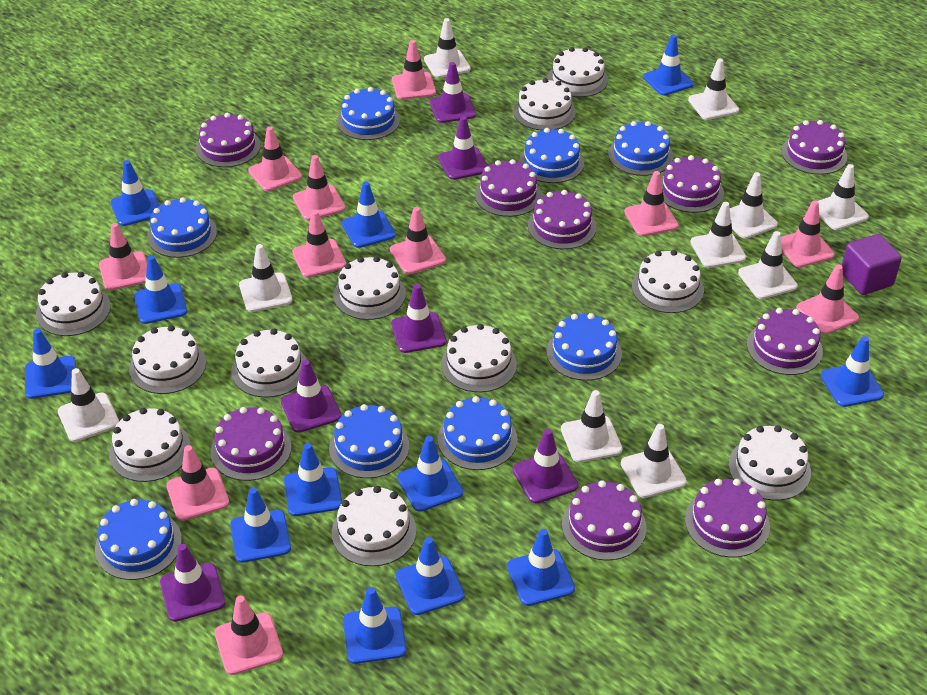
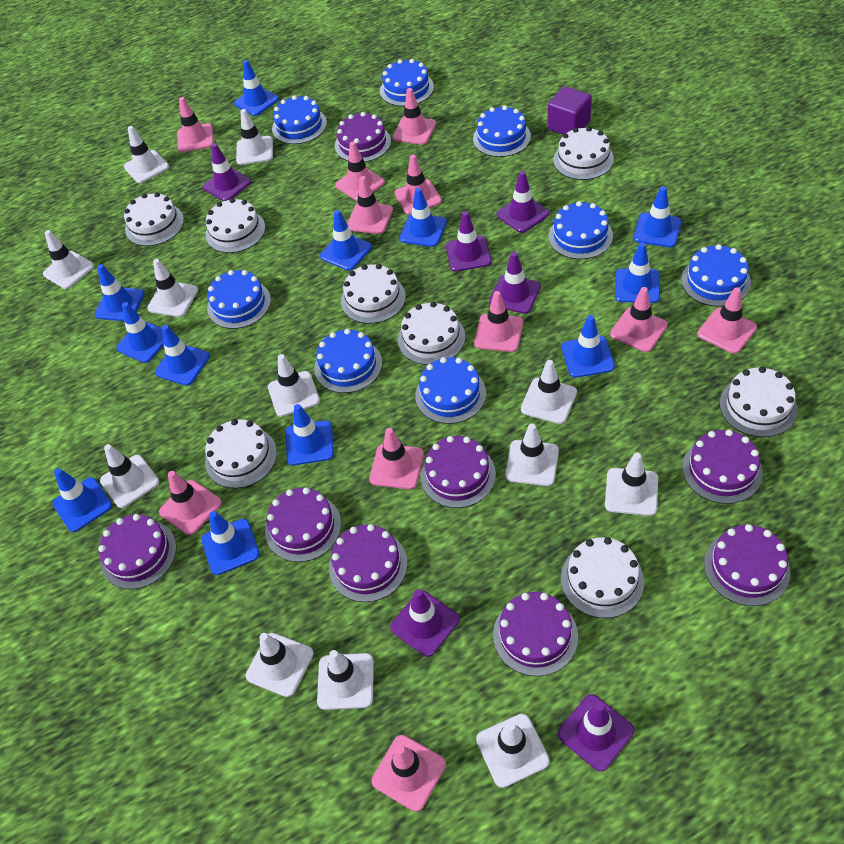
purple cake: [196,113,261,167] [210,407,292,481] [475,159,542,217] [528,190,597,249] [562,480,647,561] [661,155,724,213] [685,479,770,557] [747,308,823,375] [781,120,847,175] = 9 -> [98,514,177,589] [265,487,341,562] [329,524,408,602] [335,112,391,162] [421,436,496,508] [493,592,578,676] [682,429,763,504] [704,524,790,606] = 8
white cake: [36,272,111,336] [109,408,191,482] [129,325,206,394] [231,329,307,398] [331,486,416,566] [334,256,406,320] [441,324,517,392] [513,78,576,130] [547,47,608,97] [632,250,704,313] [729,425,811,501] = 11 -> [124,192,184,246] [205,419,277,488] [206,198,265,253] [341,264,406,324] [398,302,465,365] [553,127,614,180] [561,537,644,618] [720,367,797,437] = 8
white traffic cone: [58,368,119,442] [239,244,292,312] [424,18,471,78] [561,390,623,463] [621,424,687,498] [688,59,739,120] [690,202,746,268] [730,172,778,239] [738,231,798,299] [818,164,869,230] = 10 -> [43,230,94,289] [100,444,159,508] [124,126,169,183] [147,259,198,317] [236,109,273,165] [246,633,314,697] [268,354,320,417] [317,650,374,710] [476,713,550,788] [505,424,559,486] [521,360,577,424] [605,453,658,516] = 12

